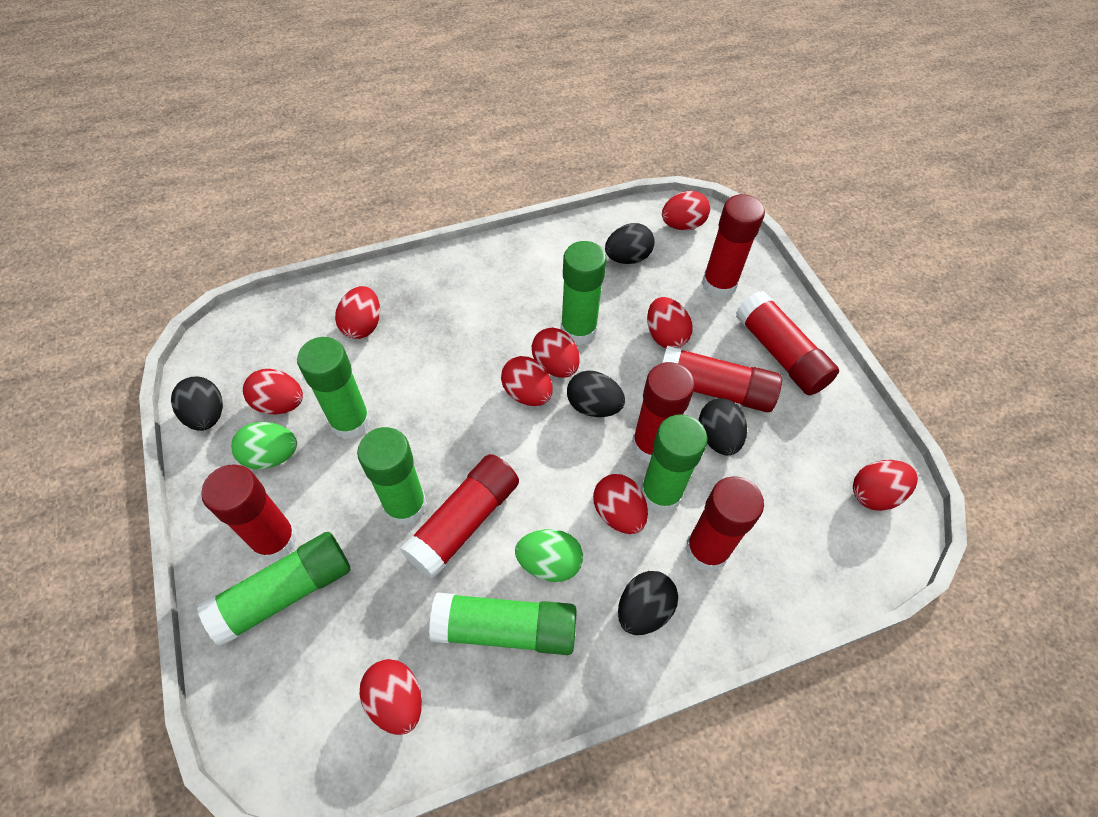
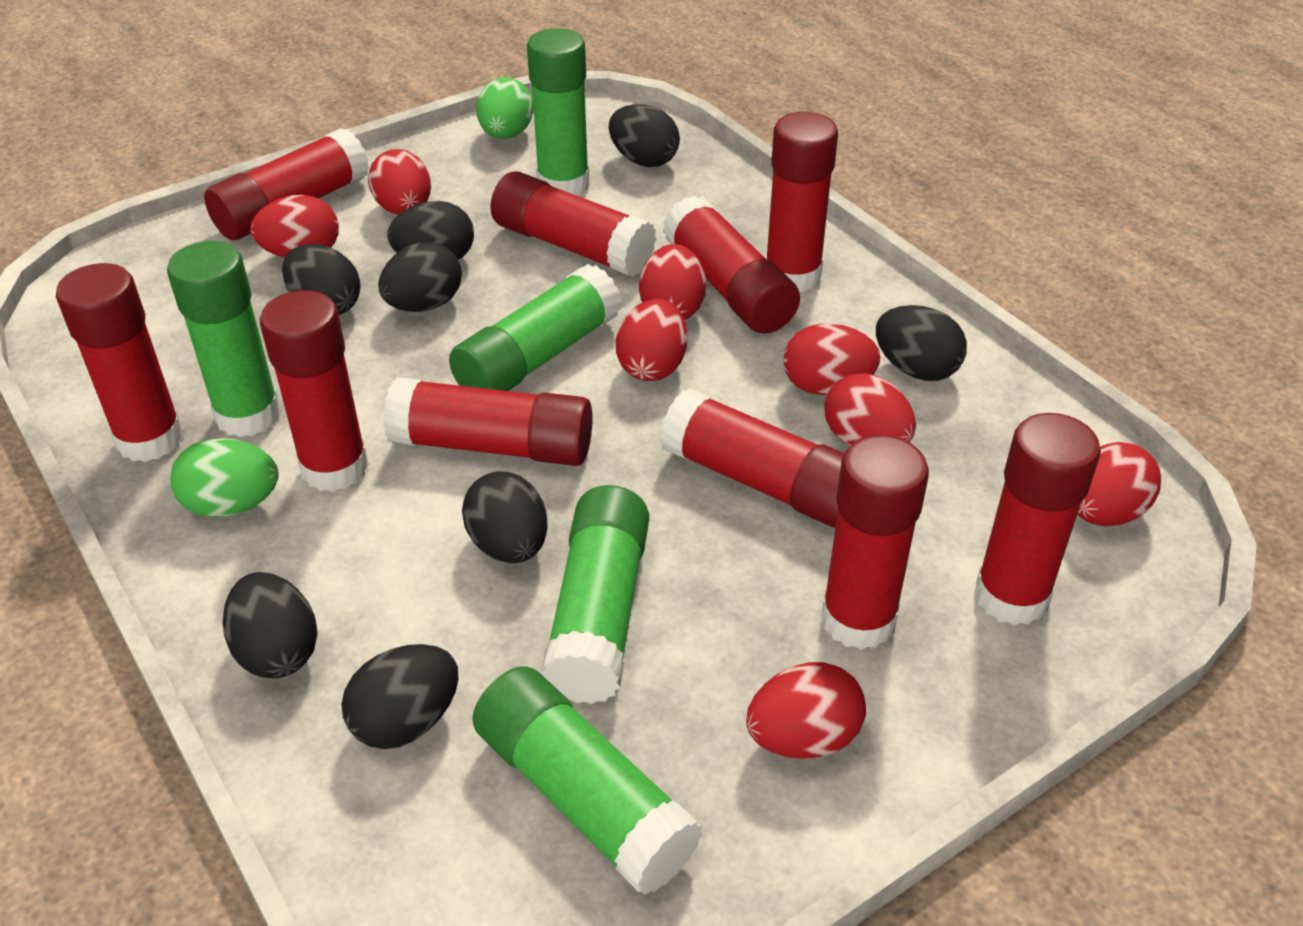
black egg: [171,376,223,431] [567,370,625,417] [605,223,655,264] [618,571,678,635] [699,398,747,455] = 5 -> [223,572,318,678] [282,244,361,315] [341,644,458,749] [378,242,462,312] [387,201,474,260] [462,471,547,563] [609,104,680,167] [876,305,967,381] = 8
green glue stick: [197,532,350,647] [297,337,371,439] [357,427,427,526] [429,593,576,655] [561,241,607,345] [641,414,708,513] = 6 -> [167,241,281,437] [449,264,621,391] [472,666,702,895] [527,28,590,196] [541,485,649,704] = 5
red egg: [243,369,303,414] [335,286,380,339] [360,659,422,735] [501,356,553,406] [532,328,580,378] [593,474,648,534] [647,297,693,348] [662,191,710,230] [853,460,918,511] = 9 -> [251,195,339,258] [368,149,431,215] [616,299,687,381] [639,244,706,320] [746,662,866,759] [783,323,881,395] [825,373,916,446] [1078,442,1161,526] = 8
red glue stick: [201,464,297,561] [400,454,519,579] [632,362,695,463] [663,346,782,412] [685,476,764,571] [702,194,765,298] [736,291,839,395] = 7 -> [56,263,184,462] [204,128,369,240] [260,290,369,492] [383,377,593,466] [490,171,656,277] [660,388,845,528] [663,195,800,334] [765,112,838,292] [821,435,929,650] [974,413,1101,626] = 10

